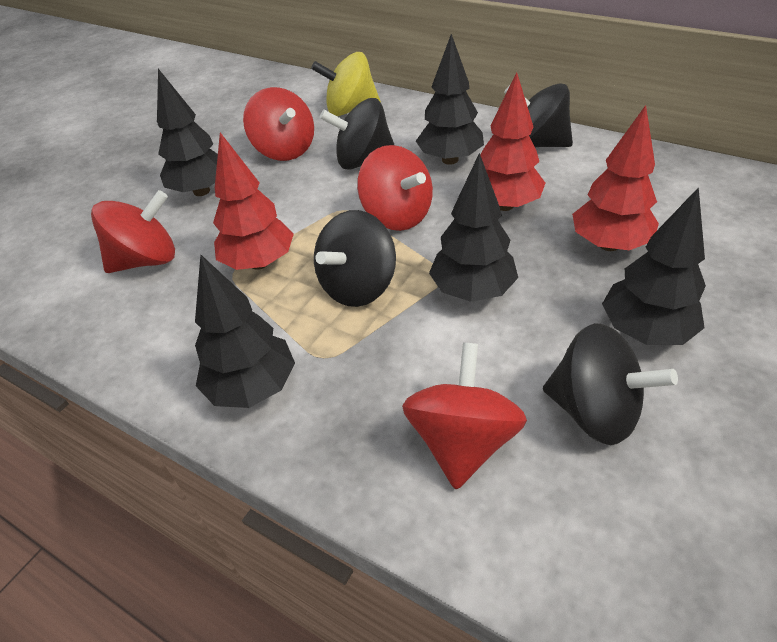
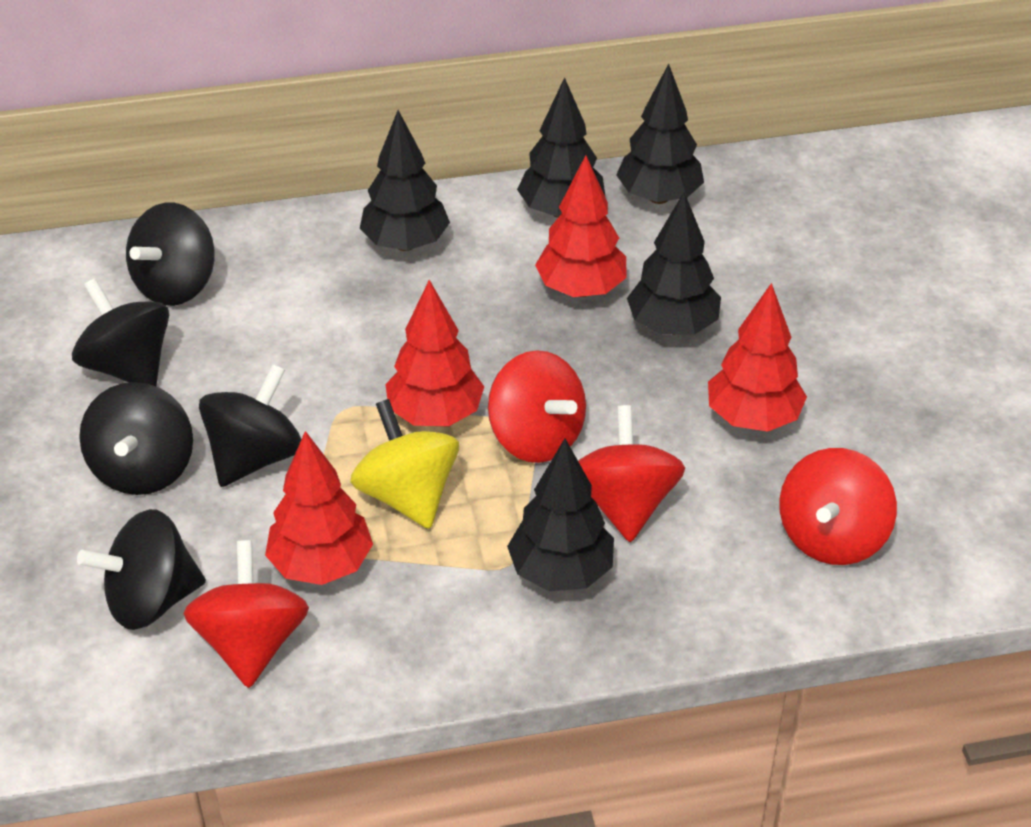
black spinning top: [314,210,396,307] [320,98,394,170] [504,83,573,147] [543,323,678,445] = 4 -> [72,278,169,386] [77,509,206,630] [79,382,193,495] [126,203,215,306] [199,364,301,487] = 5
red tree: [213,132,294,270] [480,72,545,211] [572,105,659,251] = 3 -> [265,431,373,585] [385,280,484,426] [535,155,627,297] [708,283,807,432] = 4

